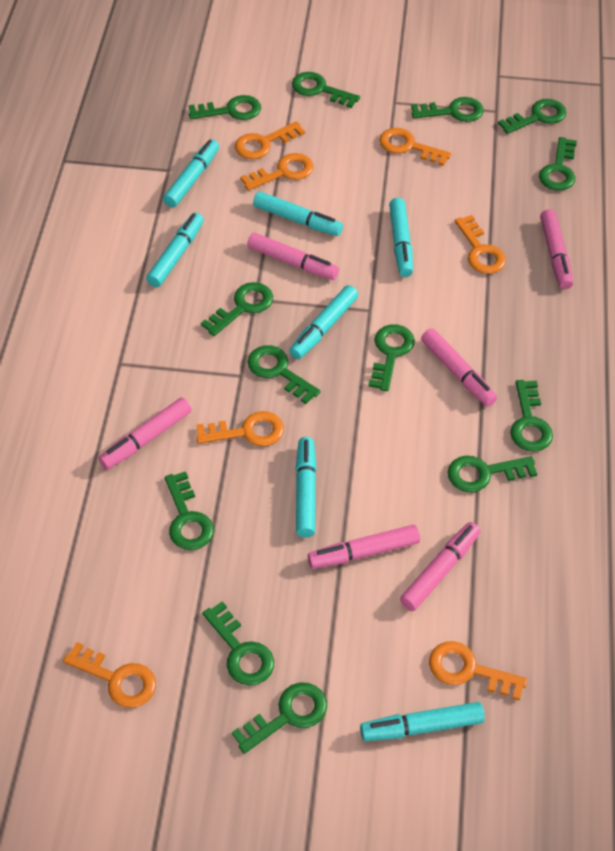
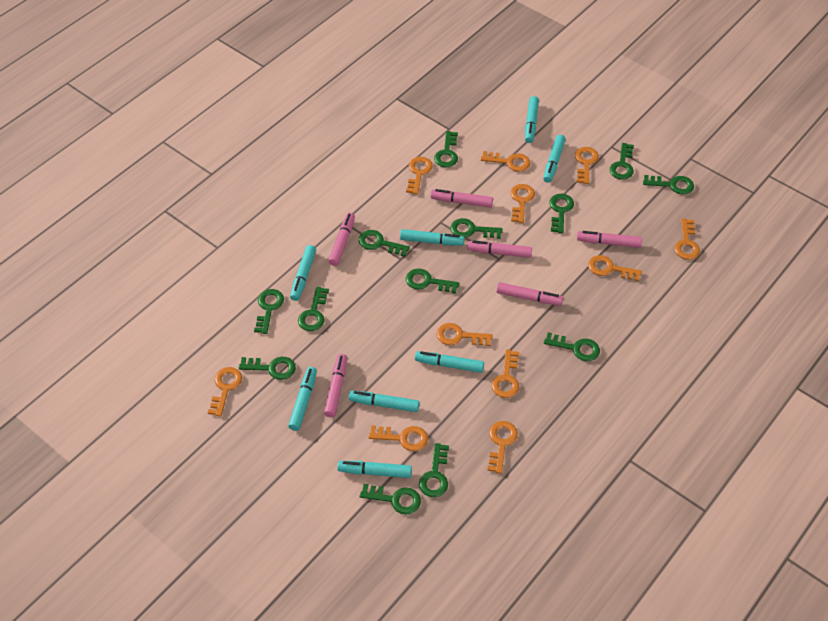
orange key: [63,642,156,708] [196,411,284,446] [235,121,305,159] [240,153,314,191] [379,128,451,166] [429,641,527,701] [455,215,506,274] = 7 -> [208,367,242,417] [368,425,428,451] [406,157,433,194] [437,323,492,346] [481,151,531,172] [487,421,518,474] [491,349,519,398] [511,184,535,223] [575,147,599,184] [588,255,642,281] [674,219,700,260] = 11
turquoise marker: [146,213,204,287] [163,139,219,208] [253,192,343,236] [289,285,358,359] [296,437,316,538] [360,702,485,741] [389,198,413,277] = 7 -> [288,367,317,431] [290,245,316,301] [338,461,412,478] [348,391,420,412] [400,229,464,246] [415,351,484,373] [525,96,539,143] [543,135,566,183] = 8

